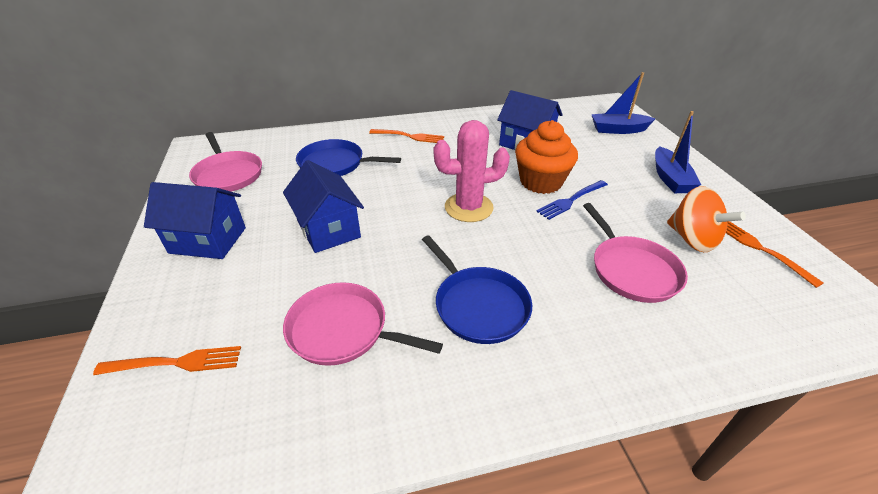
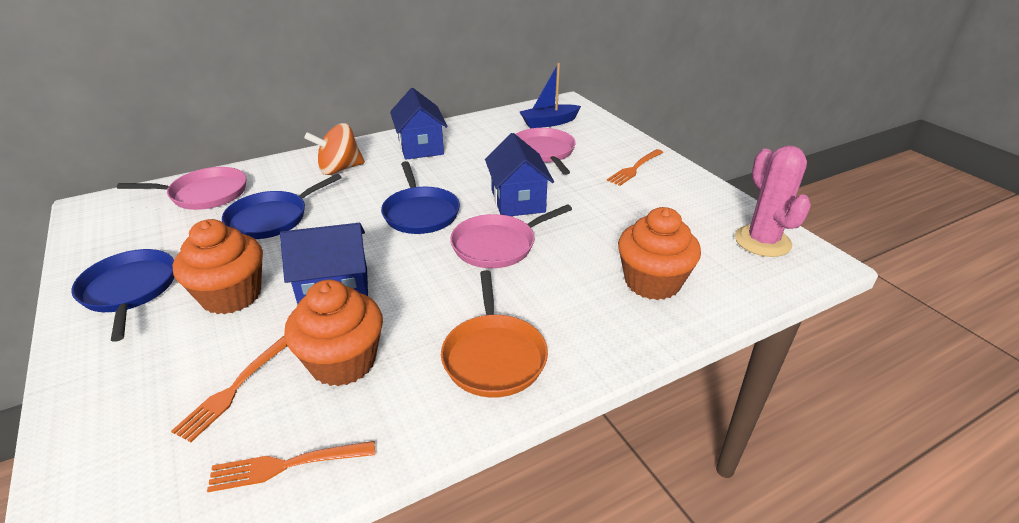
blue boat: [591,72,656,134] [655,111,701,193] = 2 -> [520,63,581,128] = 1
blue fork: [536,180,608,220] = 1 -> none = 0
blue pan: [296,139,401,176] [422,235,532,344] = 2 -> [72,249,174,342] [222,174,342,239] [381,161,460,234] = 3
orange cupcake: [515,120,578,194] = 1 -> [173,219,263,314] [284,280,383,386] [618,207,701,300] = 3
orange pan: none = 0 -> [441,270,548,398] = 1

